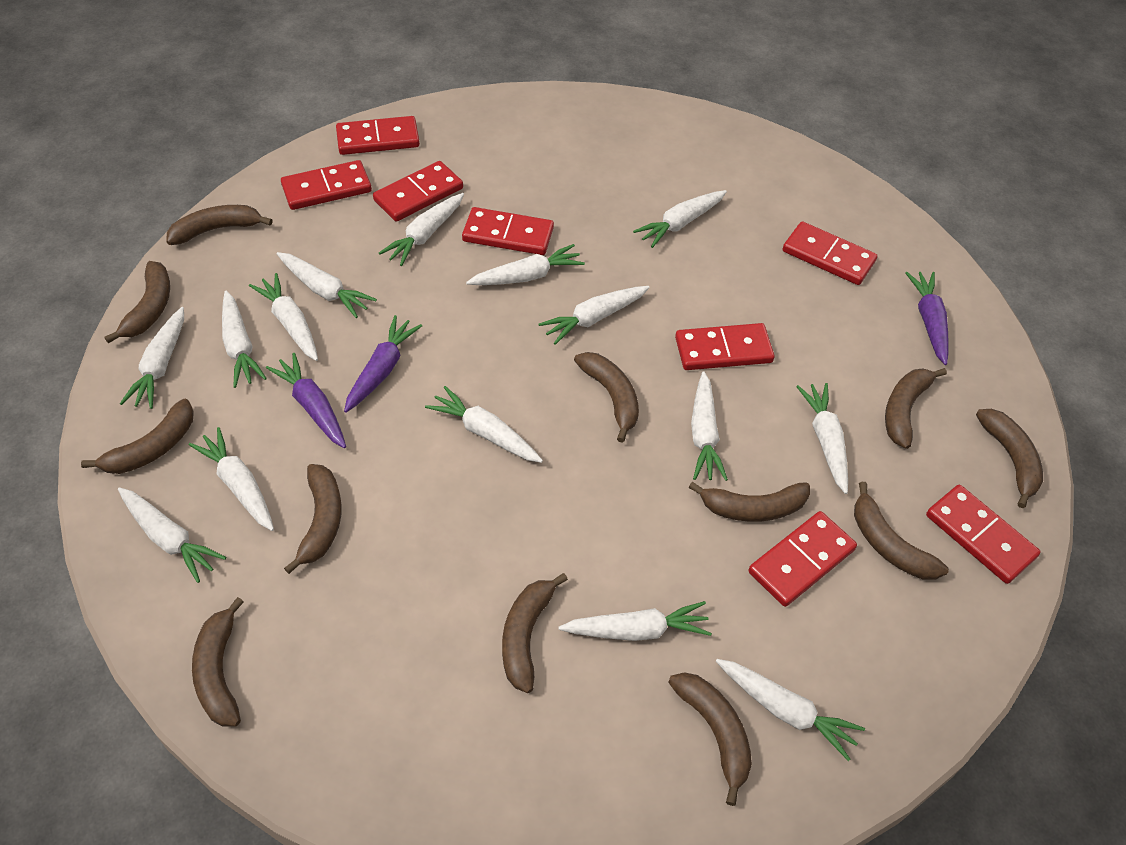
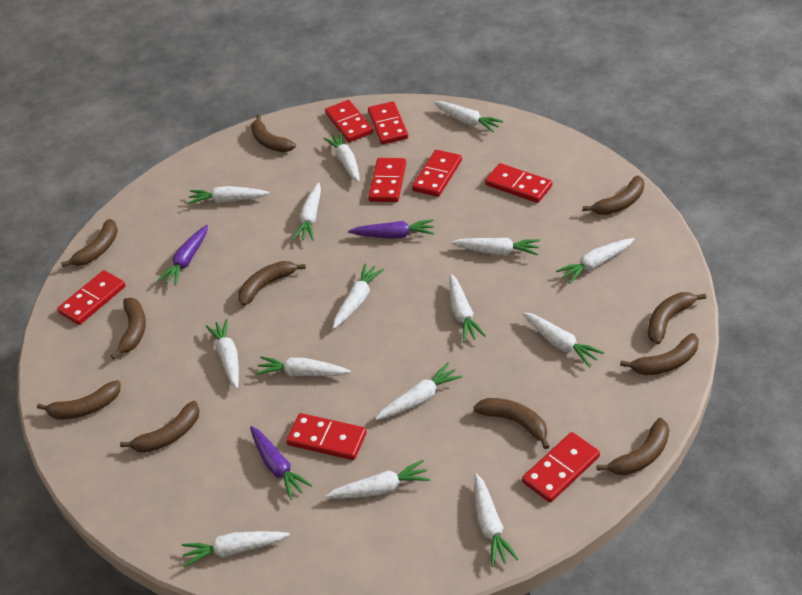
brown banana: [81,399,194,474] [104,261,170,343] [166,205,273,245] [192,597,244,727] [284,464,342,574] [502,573,568,693] [574,352,639,443] [668,672,752,806] [689,482,810,522] [854,482,949,580] [885,368,947,449] [976,409,1043,508] = 12 -> [37,380,120,419] [61,219,118,267] [111,298,146,359] [120,401,200,453] [238,261,306,306] [251,115,296,152] [473,398,550,449] [583,175,644,215] [597,418,669,475] [620,333,699,375] [648,292,706,344] = 11

